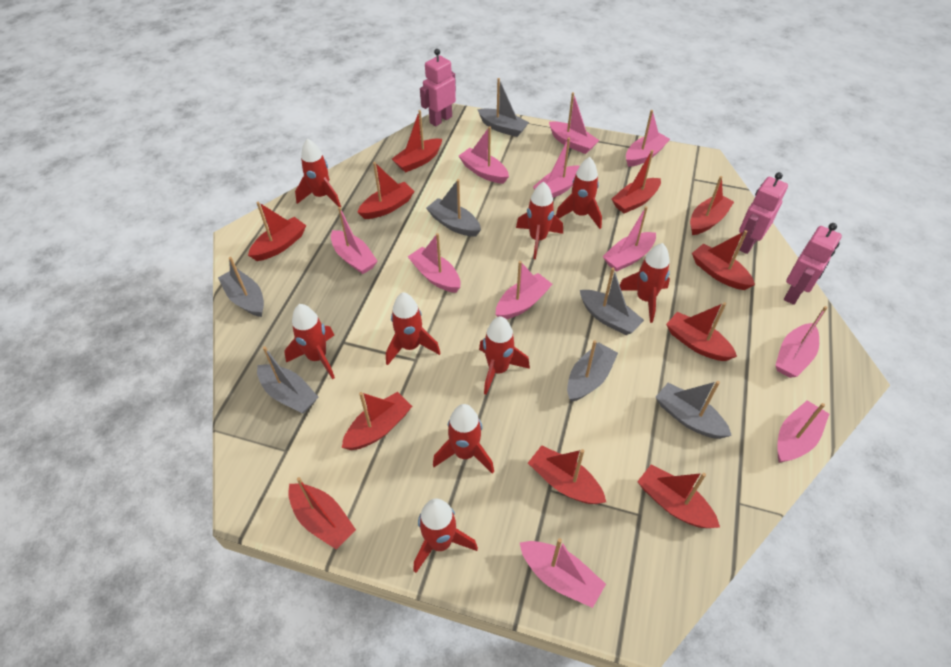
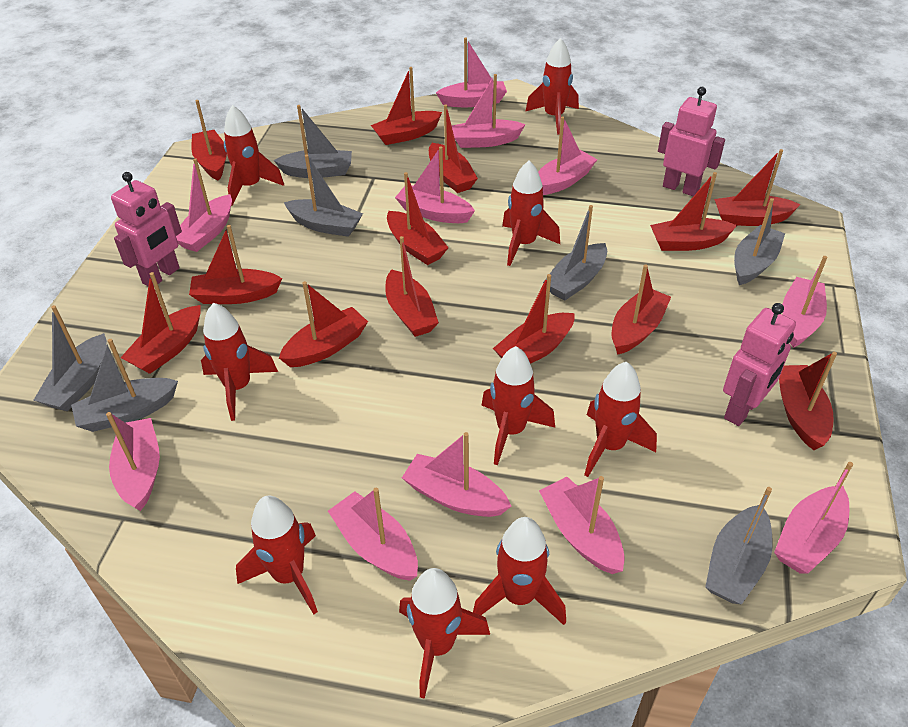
red boat: [248,202,306,261] [288,477,356,549] [342,392,412,450] [358,162,415,219] [392,110,442,173] [528,445,606,504] [612,150,661,214] [637,464,720,528] [666,302,737,361] [690,176,734,235] [692,230,755,290] = 11 -> [120,272,201,374] [189,225,282,304] [191,100,227,181] [279,281,368,367] [371,67,442,145] [385,236,439,337] [387,172,449,265] [429,104,478,193] [493,274,575,364] [612,264,671,355] [650,172,737,251] [714,149,801,226] [779,352,837,450] = 13

